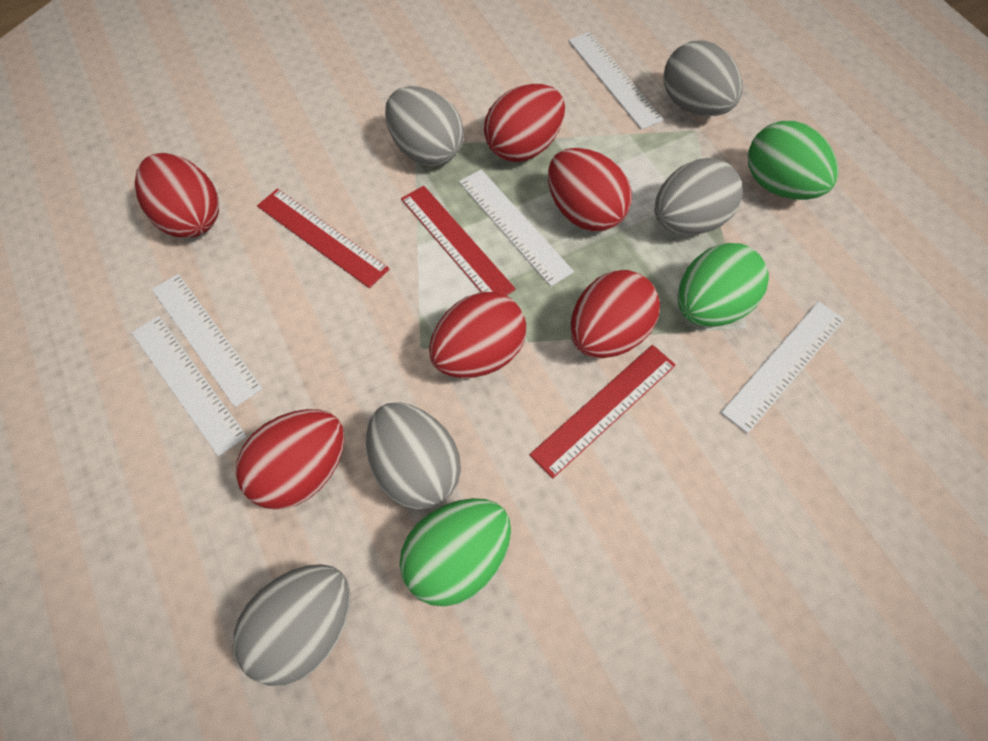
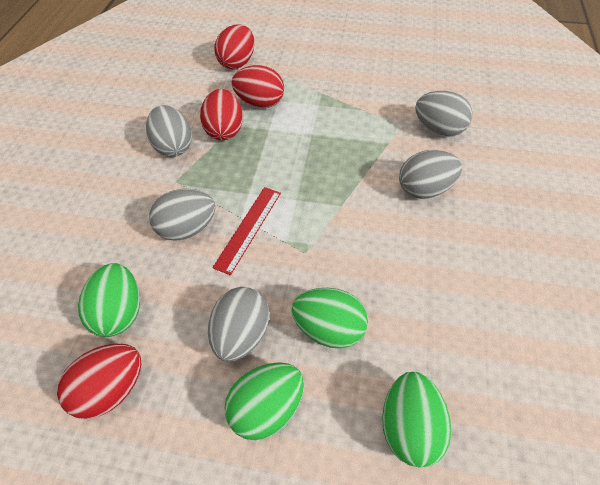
green egg: [399,498,511,607] [677,243,769,327] [748,121,839,200] = 3 -> [78,263,140,337] [224,362,304,440] [292,288,368,349] [382,372,451,468] = 4
red egg: [135,153,219,238] [236,409,345,510] [429,292,526,378] [484,84,565,162] [548,148,632,232] [570,270,660,358] = 6 -> [57,344,142,419] [200,89,243,140] [214,24,254,69] [232,65,284,108] = 4
red ruler: [257,189,389,288] [401,186,516,296] [530,345,676,478] = 3 -> [213,187,281,275] = 1
white ruler: [131,316,247,456] [152,274,263,407] [459,169,574,286] [568,32,663,130] [721,301,844,434] = 5 -> none = 0

